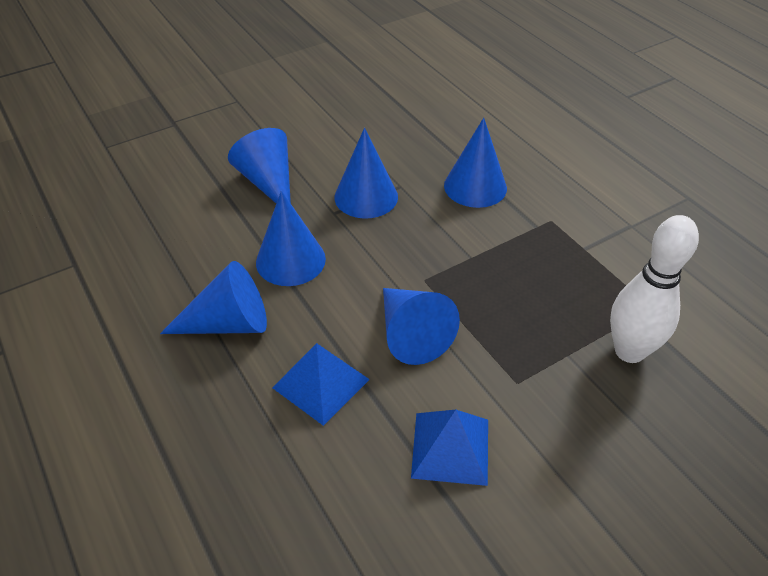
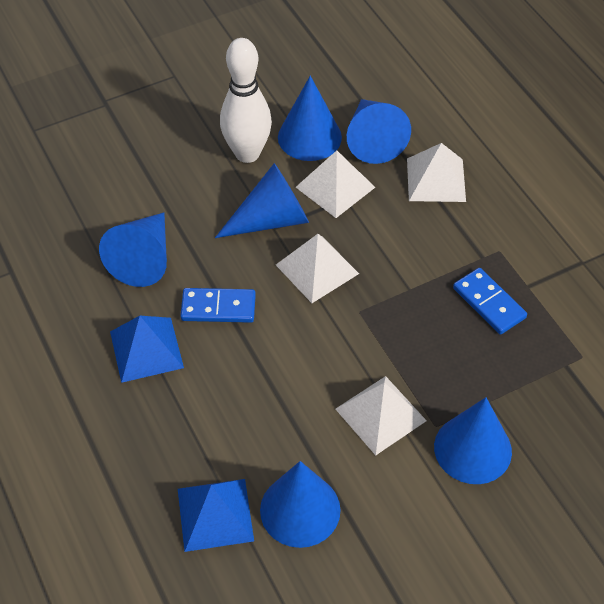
blue domino: none = 0 -> [180,288,256,323] [453,268,527,335] = 2
white pyramid: none = 0 -> [276,234,359,303] [296,150,375,218] [336,376,427,455] [407,143,466,202] = 4

